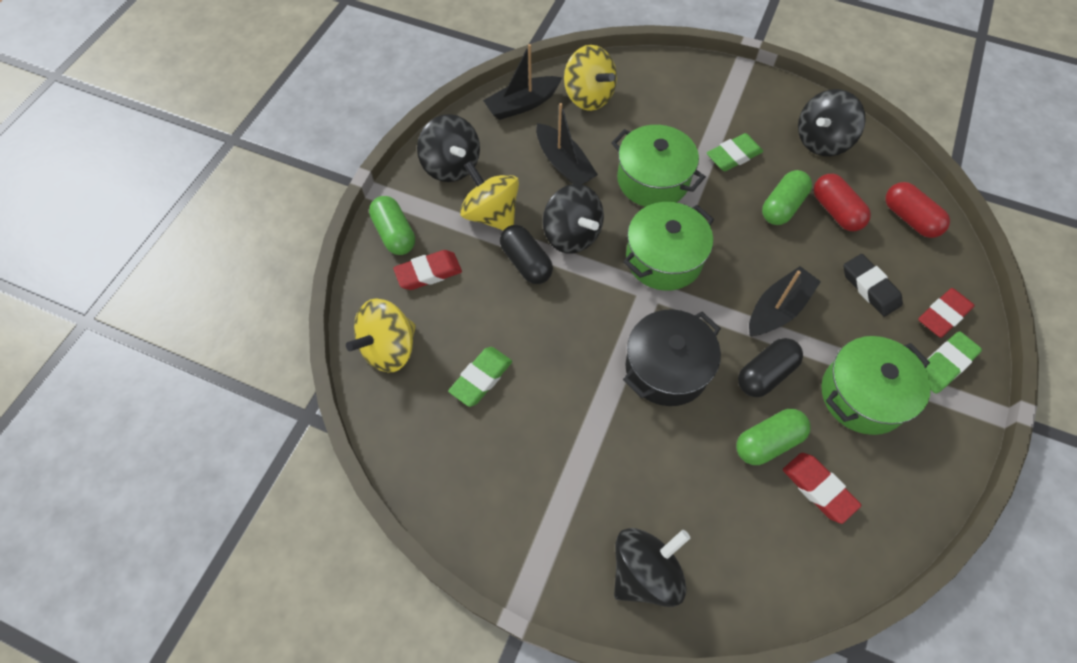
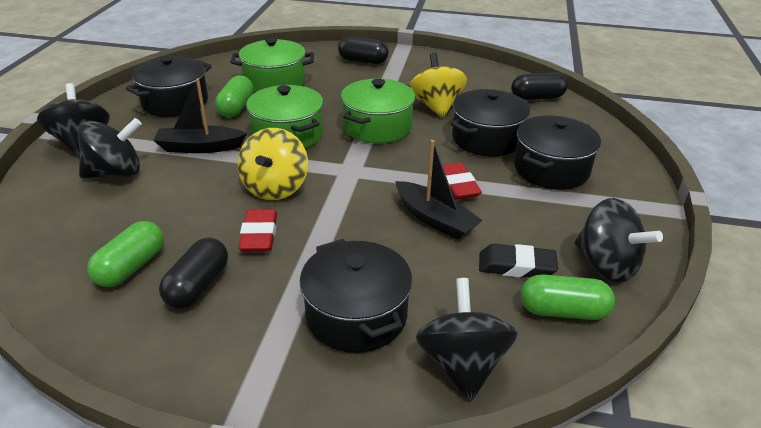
black boat: [483,44,563,120] [536,103,598,184] [749,266,821,337] = 3 -> [153,78,247,153] [395,140,482,240] = 2
black capsule: [500,225,553,284] [738,338,803,397] = 2 -> [159,238,228,309] [338,37,389,64] [511,73,568,100] = 3
black pot: [623,310,721,406] = 1 -> [126,56,212,117] [300,239,412,353] [450,89,530,156] [514,116,601,189] = 4
green eraser: [448,347,512,407] [707,133,763,171] [925,332,982,393] = 3 -> none = 0
red capsule: [814,174,871,231] [886,182,950,238] = 2 -> none = 0
red eraser: [393,250,462,290] [783,453,862,524] [918,288,975,338] = 3 -> [238,209,277,252] [443,163,482,200] = 2
yellow spinning top: [346,298,416,373] [460,161,519,230] [564,45,617,111] = 3 -> [238,128,308,200] [410,53,467,118] = 2

